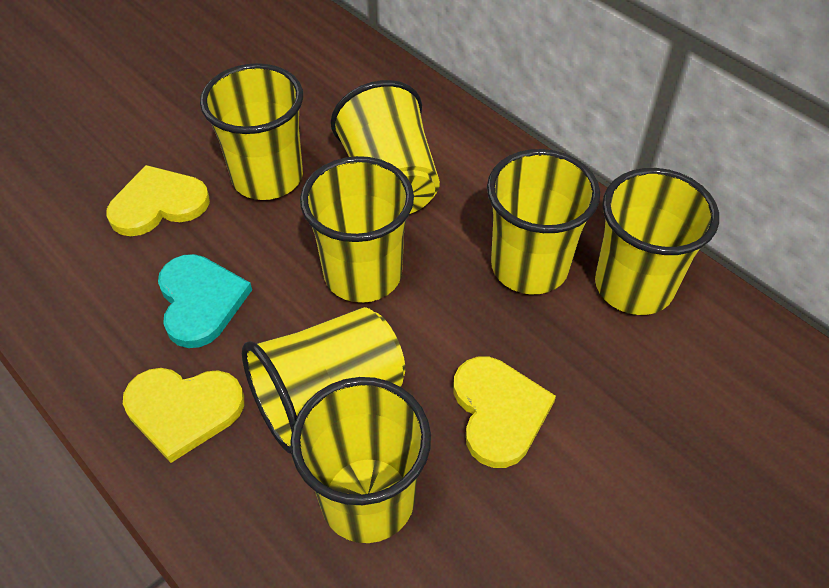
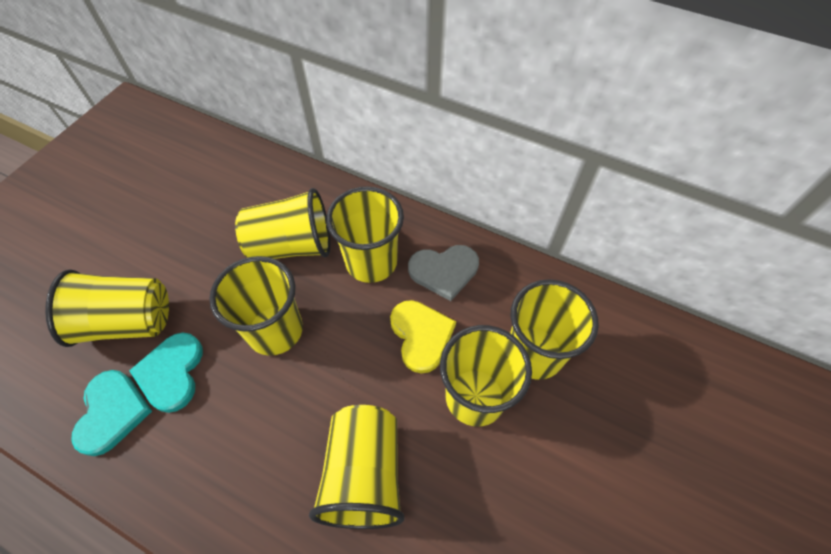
grey heart: none = 0 -> [408,245,479,301] = 1
turquoise heart: [158,254,252,348] = 1 -> [71,370,152,456] [129,333,203,413] = 2
yellow heart: [106,165,210,236] [123,368,244,463] [454,356,556,468] = 3 -> [390,300,456,373] = 1

